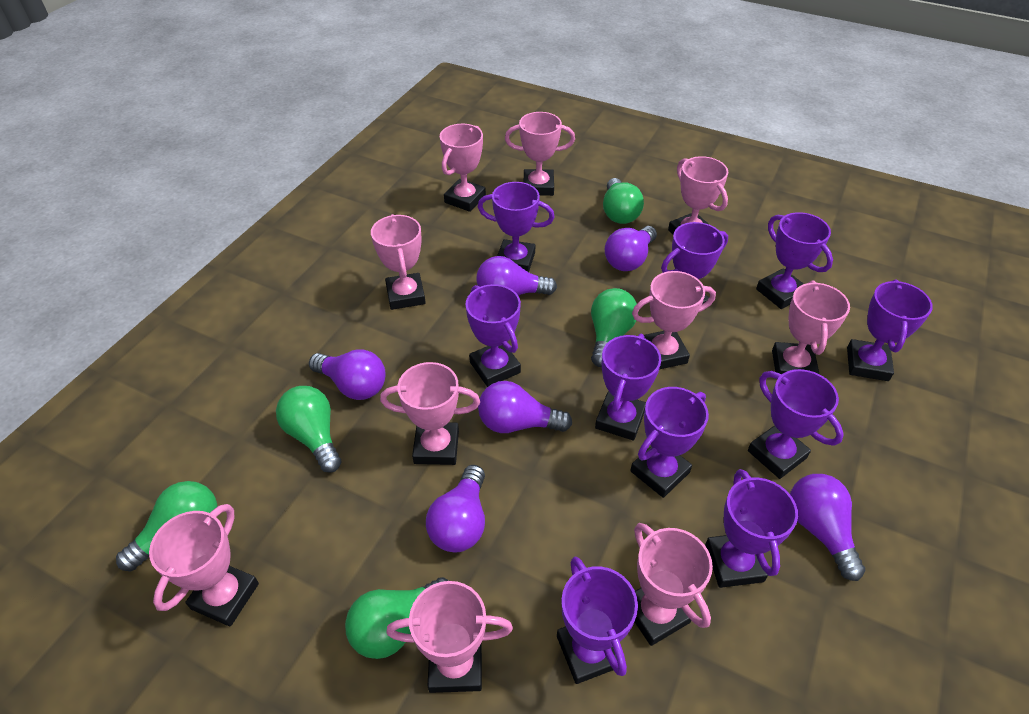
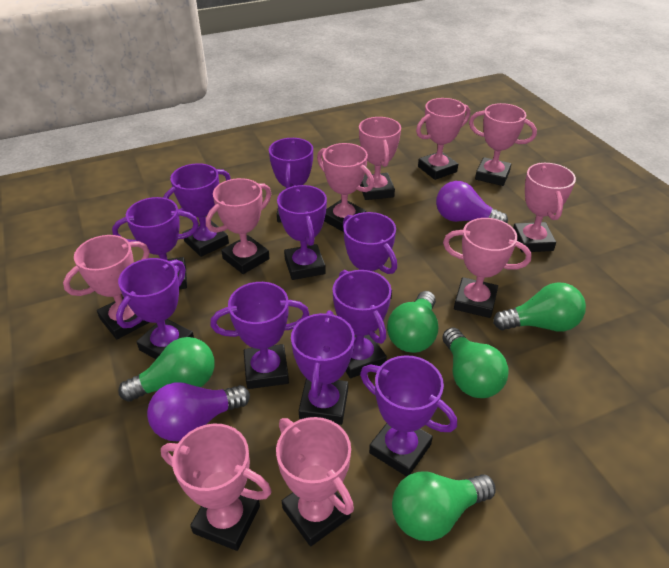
purple light bulb: [309,349,386,400] [426,465,485,552] [476,256,557,295] [478,381,572,433] [605,226,657,271] [790,474,866,581] = 6 -> [147,383,250,441] [436,181,508,224] = 2

